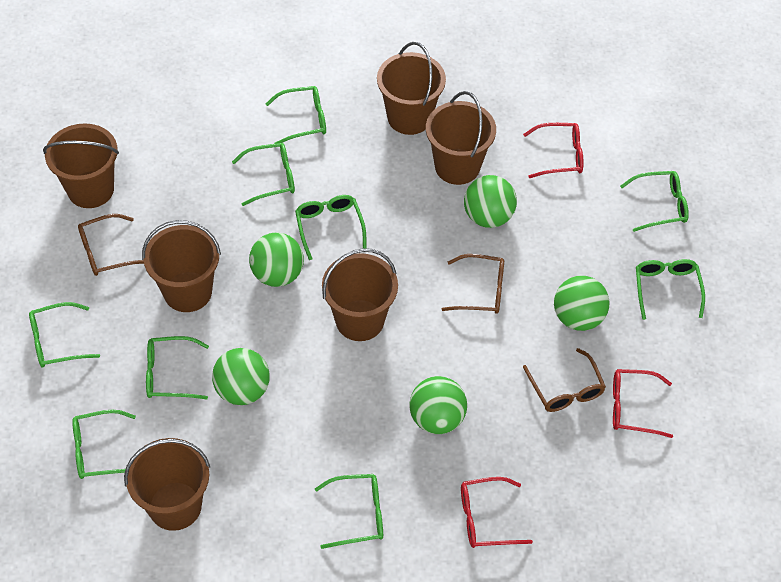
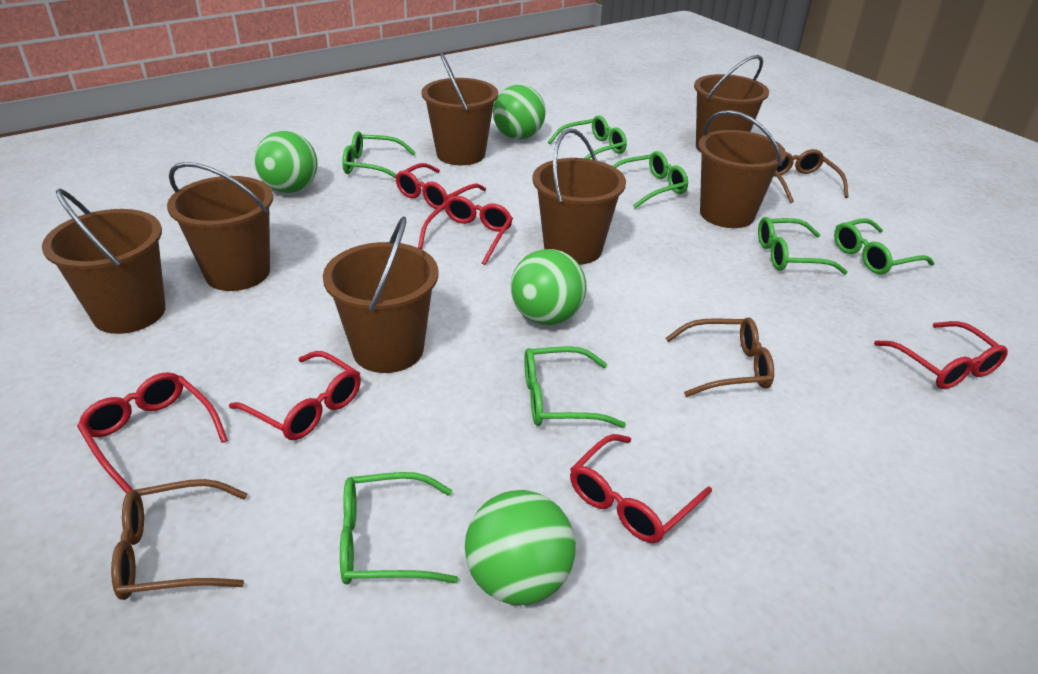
brown bucket: [43,123,119,208] [124,438,210,531] [142,220,221,312] [322,248,398,341] [377,42,446,135] [426,91,496,185] = 6 -> [42,188,166,334] [167,162,273,291] [323,216,438,373] [421,53,498,165] [532,128,626,265] [694,55,769,151] [698,110,786,228] = 7
green ball: [212,348,270,405] [249,232,304,287] [410,376,467,434] [464,175,517,228] [554,276,609,331] = 5 -> [254,131,318,193] [465,490,576,605] [493,85,546,140] [511,249,587,325] = 4
green glasses: [29,302,100,368] [72,410,136,479] [146,336,209,399] [232,143,295,206] [266,86,326,144] [295,195,367,260] [315,474,383,549] [620,171,689,232] [636,259,705,320] = 9 -> [340,472,458,585] [342,131,416,179] [524,346,626,428] [548,116,627,159] [613,151,688,208] [758,217,848,275] [834,218,934,274] = 7
red glasses: [461,477,533,548] [523,123,584,178] [613,369,673,438] = 3 -> [77,372,228,494] [229,351,361,440] [395,163,486,209] [418,196,513,265] [570,434,712,543] [874,321,1008,389] = 6

